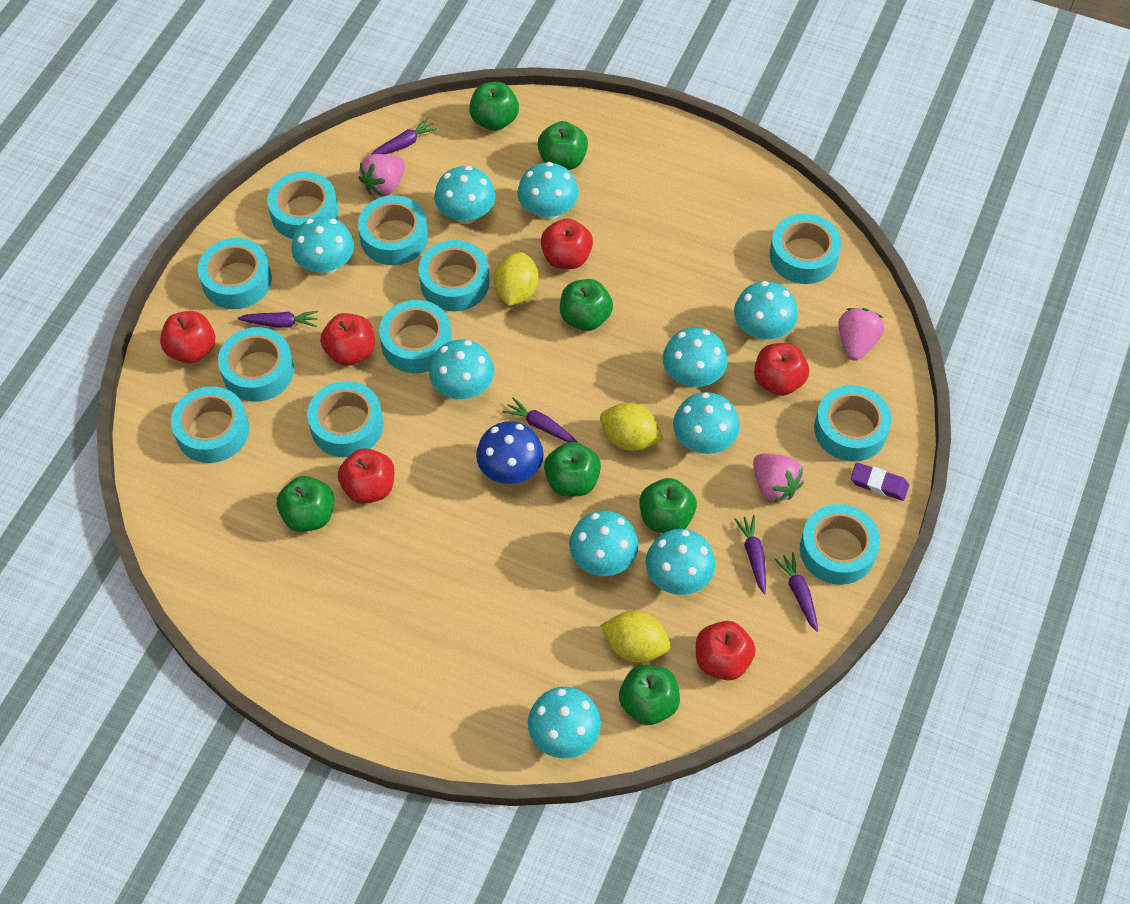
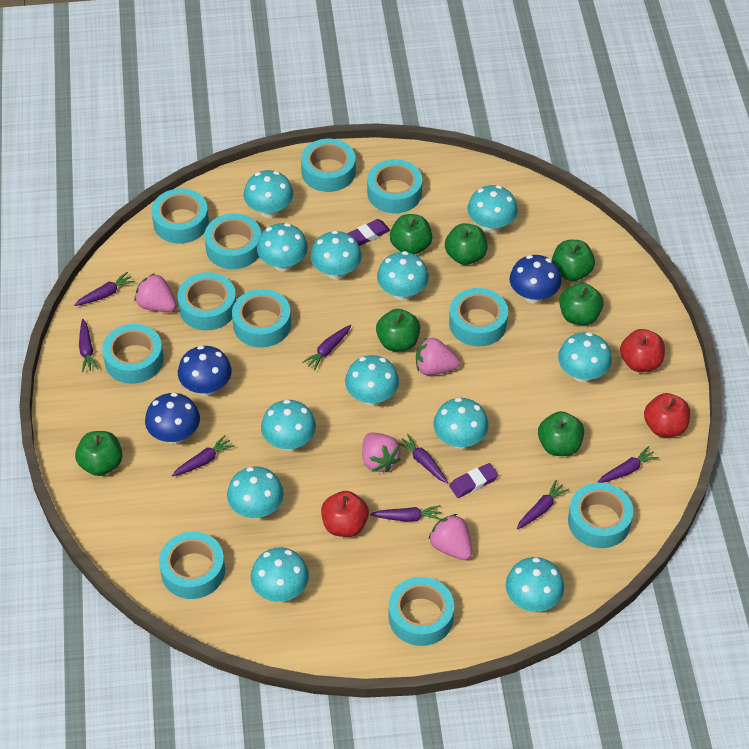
blue mushroom: [476,421,544,484] = 1 -> [145,392,200,444] [178,345,232,396] [510,255,561,304] = 3
pink strawberry: [359,154,405,197] [753,454,804,503] [838,308,884,361] = 3 -> [135,273,177,312] [362,433,401,472] [416,337,460,375] [429,514,472,560] = 4
purple carrot: [237,311,318,328] [371,118,438,155] [503,398,577,442] [734,515,766,594] [774,552,818,632] = 5 -> [74,272,135,306] [79,319,98,372] [172,435,235,476] [302,325,351,371] [370,505,441,522] [399,434,448,483] [517,480,569,529] [597,446,659,483] = 8
purple eraser: [851,463,909,501] = 1 -> [347,219,390,246] [449,463,498,498] = 2
red apple: [160,311,215,363] [320,313,375,366] [338,448,394,504] [541,218,593,269] [696,621,756,680] [754,343,809,396] = 6 -> [321,491,369,537] [620,329,665,372] [644,393,690,437] = 3
turquoise mushroom: [292,216,354,275] [429,339,494,399] [434,166,496,224] [517,162,579,221] [528,687,601,758] [569,510,639,576] [645,529,715,595] [663,328,728,387] [673,392,740,454] [734,281,798,340] = 10 -> [227,466,284,518] [243,170,293,218] [251,548,309,602] [257,223,308,271] [261,399,316,451] [310,230,362,280] [345,355,399,405] [377,251,429,301] [433,398,488,449] [467,185,518,233] [506,557,564,612] [558,332,612,382] = 12
yellow lemon: [494,252,539,306] [600,403,664,451] [600,611,671,663] = 3 -> none = 0

